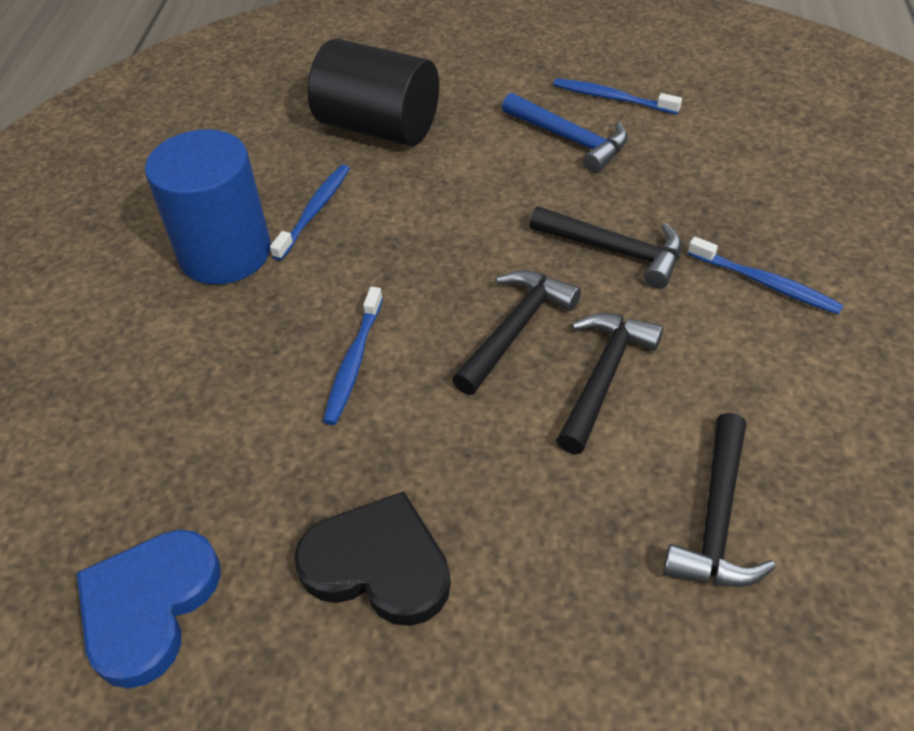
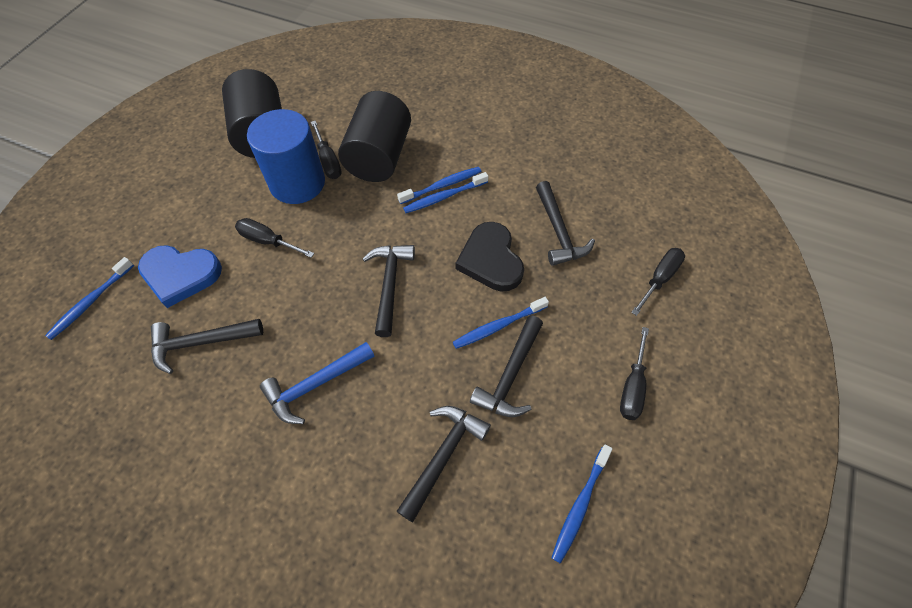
black cylinder: [308,39,439,146] = 1 -> [222,69,282,158] [338,91,411,182] = 2
black hammer: [452,270,581,395] [529,206,682,289] [556,313,664,454] [663,413,776,587] = 4 -> [151,319,263,374] [363,245,415,337] [396,406,491,522] [470,316,543,417] [536,181,595,266] = 5
black screwdriver: none = 0 -> [235,218,314,258] [311,121,342,179] [620,327,649,420] [631,248,685,316] = 4
blue toothbrush: [270,164,350,261] [323,287,383,425] [553,78,682,114] [688,237,844,315] = 4 -> [45,257,134,340] [397,167,481,204] [403,172,488,213] [453,297,549,349] [551,445,612,564] = 5

